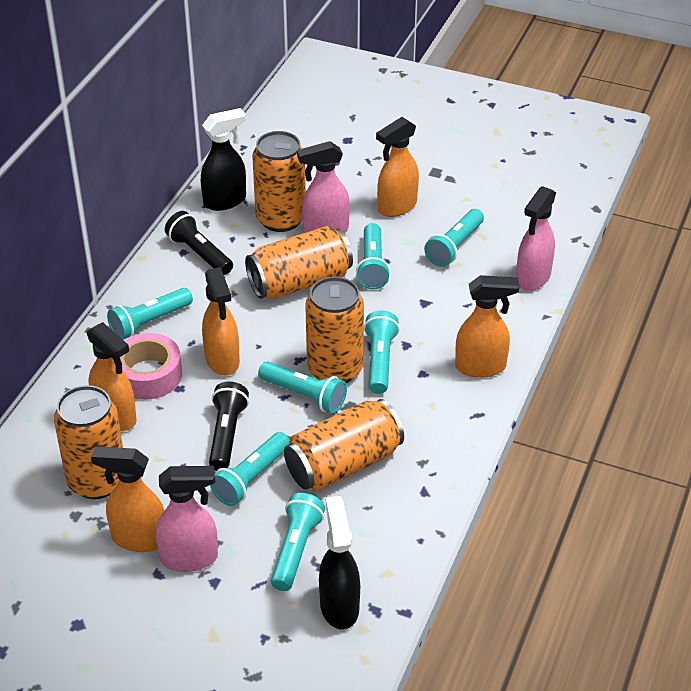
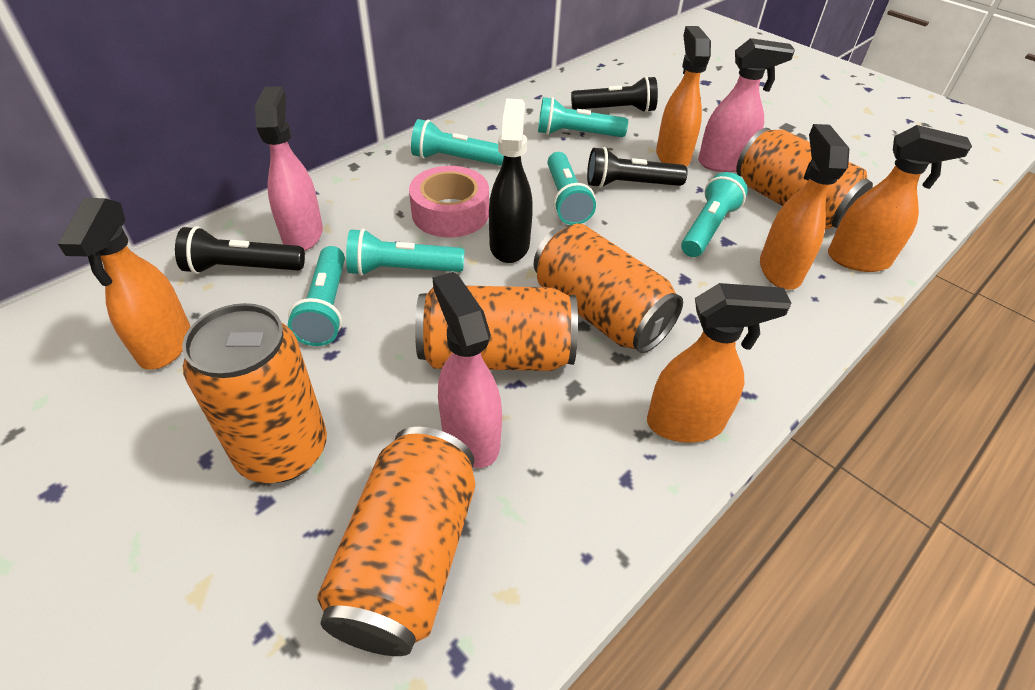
black flashlight: [165,211,233,275] [209,382,249,471] = 2 -> [175,226,305,274] [571,76,658,113] [587,147,688,188] = 3
black spray bottle: [201,108,246,211] [319,496,360,629] = 2 -> [489,98,533,263] = 1
turquoise flashlight: [107,288,193,340] [210,432,290,506] [258,361,347,414] [271,493,325,591] [356,223,390,289] [364,310,400,394] [424,209,484,267] = 7 -> [288,246,345,346] [346,229,464,276] [411,119,504,166] [538,97,628,137] [548,152,596,225] [681,172,748,257] = 6

